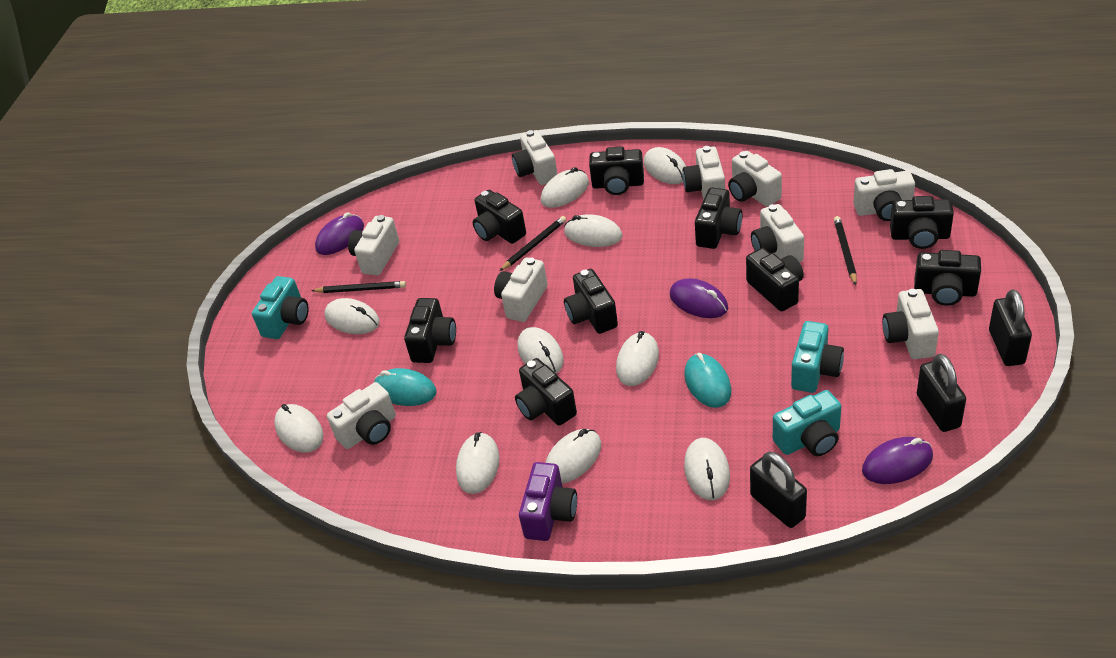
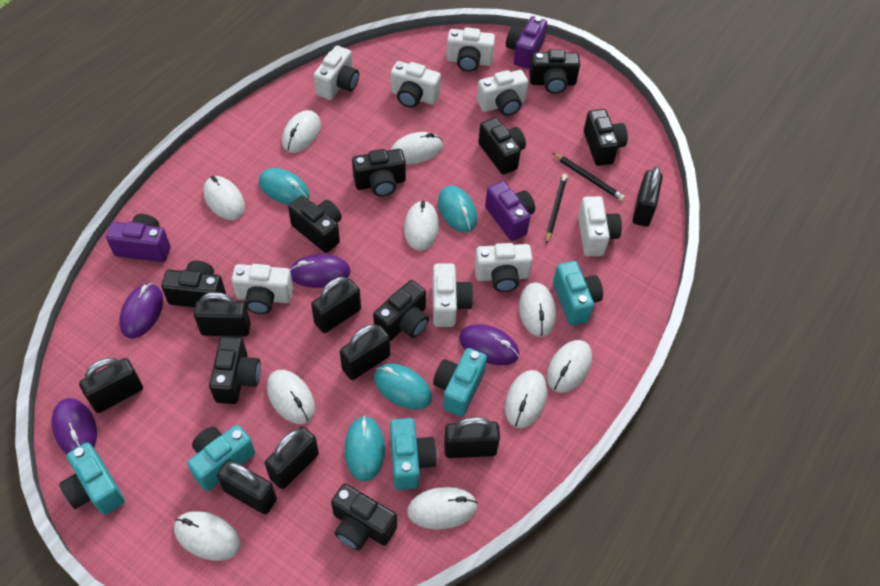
black padlock: [750,452,807,528] [917,354,966,432] [989,289,1032,366] = 3 -> [79,358,143,413] [194,292,251,337] [217,460,277,514] [265,427,319,489] [311,276,361,333] [340,324,390,380] [444,417,500,458] [633,166,663,227] = 8
black pencil: [311,281,406,293] [500,216,566,271] [834,216,857,285] = 3 -> [546,174,568,244] [553,153,625,201] = 2
purple camera: [519,462,577,541] = 1 -> [106,214,170,262] [485,181,535,241] [506,16,547,69] = 3
purple mouse: [315,212,364,255] [670,278,728,318] [862,437,933,484] = 3 -> [52,398,97,454] [119,283,163,338] [290,254,351,288] [459,324,519,365] = 4
turquoise camera: [252,276,309,339] [773,390,841,456] [791,321,844,393] = 3 -> [59,442,125,515] [187,425,255,491] [390,418,437,490] [433,348,487,417] [553,261,603,325] = 5
turquoise mouse: [374,368,437,406] [684,353,731,408] = 2 -> [259,168,309,205] [344,416,385,482] [374,364,432,410] [438,185,477,232] = 4
white camera: [327,382,396,449] [348,215,399,275] [494,258,548,322] [512,130,557,185] [682,146,725,200] [728,151,782,207] [751,204,804,263] [853,169,915,221] [882,289,939,359] = 9 -> [231,264,293,314] [314,46,359,100] [391,61,441,108] [432,264,473,327] [446,27,495,72] [474,243,533,292] [477,70,528,116] [578,196,622,256] = 8

